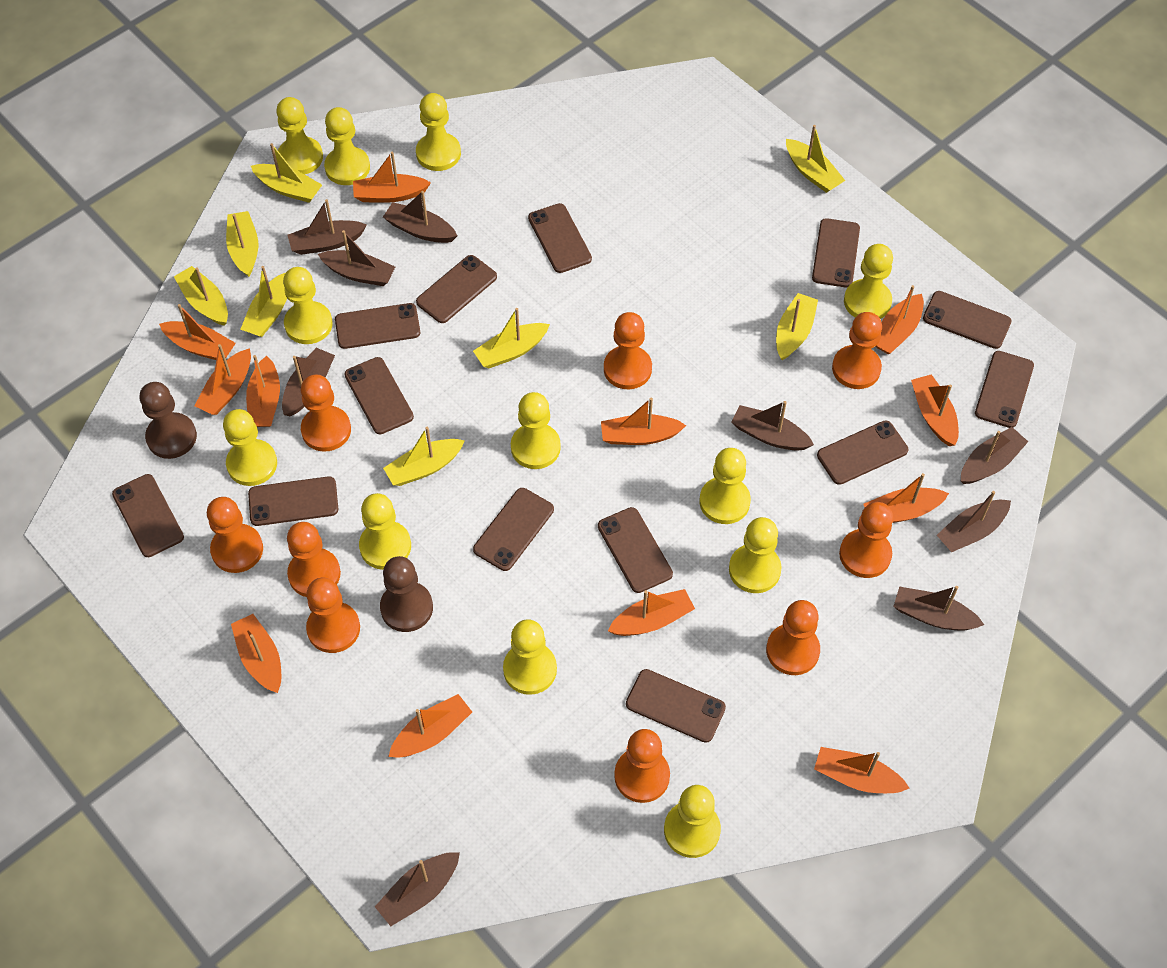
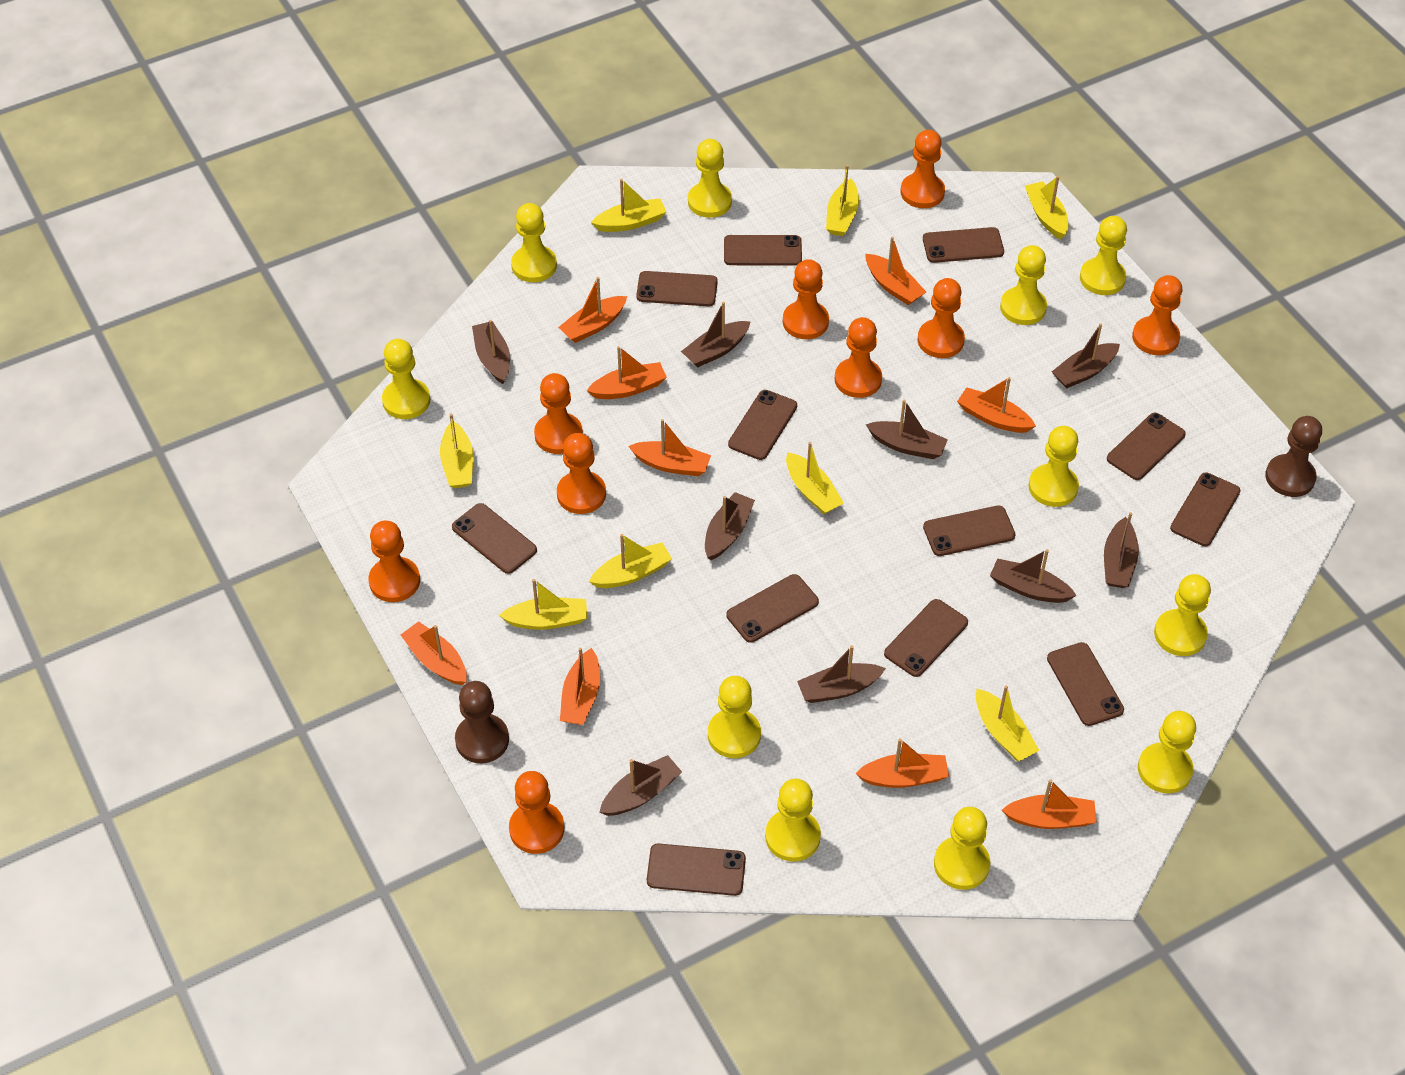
brown phone: [112,474,184,557] [248,476,338,526] [335,303,420,349] [344,357,414,434] [416,255,497,323] [473,488,554,571] [528,203,592,273] [598,507,673,593] [626,669,726,743] [812,218,860,288] [817,421,908,485] [923,291,1012,349] [975,351,1034,428] = 13 -> [452,503,537,574] [636,271,718,306] [647,843,746,896] [724,235,802,266] [727,574,819,643] [728,390,797,460] [884,599,968,677] [923,227,1004,263] [923,505,1016,556] [1047,642,1124,726] [1107,413,1186,480] [1170,473,1241,546] = 12
orange boat: [159,304,236,360] [194,344,251,415] [231,614,281,693] [246,355,280,427] [353,152,431,203] [388,694,472,757] [601,398,686,445] [608,589,695,636] [814,747,909,793] [864,473,949,523] [875,285,924,354] [911,374,959,446] = 12 -> [401,621,467,685] [558,277,627,343] [560,648,600,725] [586,346,667,399] [629,419,711,476] [855,738,949,788] [865,237,926,305] [957,377,1036,433] [1002,779,1097,829] = 9
yellow pawn: [223,409,277,486] [276,97,323,174] [283,267,333,344] [324,107,370,185] [359,493,411,570] [416,93,461,171] [503,619,557,695] [511,392,561,469] [664,785,721,858] [700,448,751,524] [729,517,782,593] [844,244,893,319] = 12 -> [382,339,430,419] [511,203,557,282] [688,139,732,218] [708,676,761,758] [765,779,821,862] [934,807,990,890] [1000,245,1047,325] [1028,426,1079,507] [1080,216,1127,295] [1138,711,1196,793] [1154,574,1211,656] = 11

